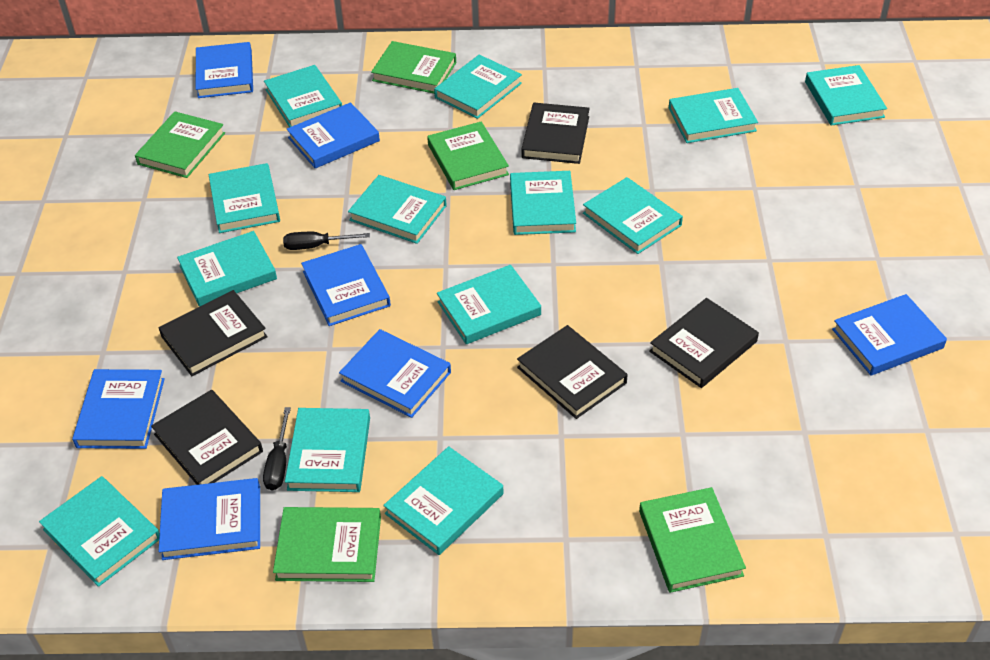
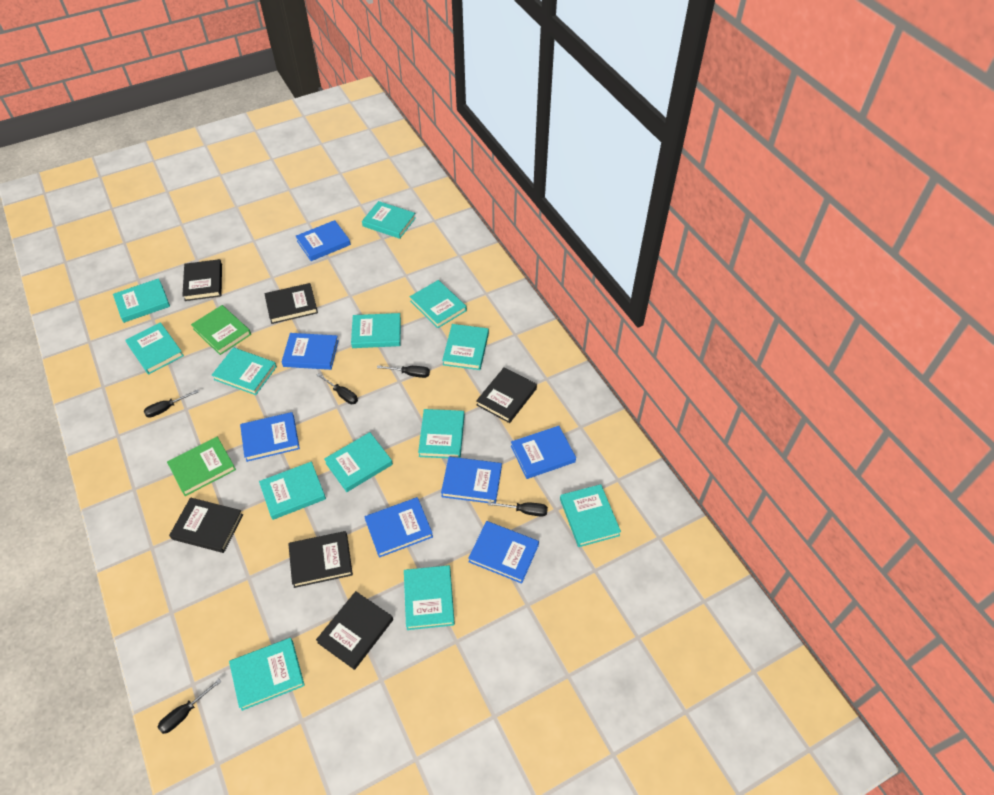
black book: [151,390,263,485] [158,290,268,376] [517,325,628,419] [521,103,590,164] [649,298,759,388] = 5 -> [169,497,243,553] [182,259,222,301] [264,283,318,324] [288,531,353,588] [316,591,393,670] [476,367,537,423] = 6
black screwdriver: [263,407,291,491] [283,232,370,250] = 2 -> [144,390,199,418] [158,679,222,734] [317,373,358,404] [377,365,430,378] [488,502,548,517] = 5
green book: [135,111,225,178] [273,507,381,582] [371,41,456,94] [427,121,509,190] [639,487,746,593] = 5 -> [167,437,236,496] [191,305,251,355] = 2

